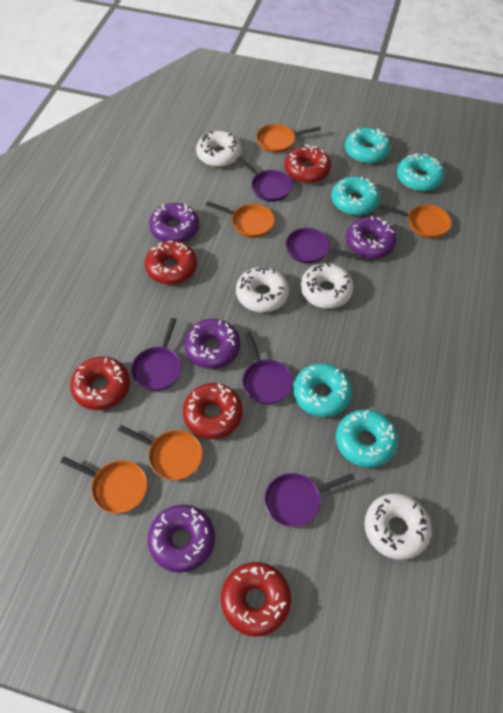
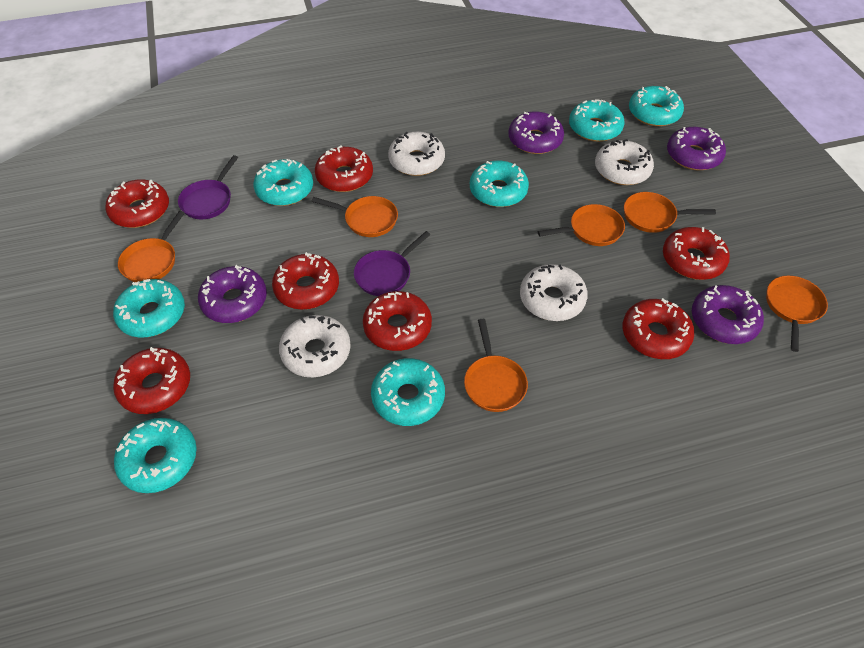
orange pan: [61,457,147,514] [118,425,203,481] [206,201,275,238] [256,124,321,153] [380,204,451,238] = 5 -> [118,211,185,282] [311,196,398,237] [464,319,528,412] [538,204,625,246] [624,192,716,233] [766,276,828,352] = 6
purple pan: [131,318,181,391] [236,157,292,202] [242,331,293,405] [265,473,355,527] [286,228,359,263] = 5 -> [178,155,238,219] [354,231,430,296] = 2
red donut: [70,356,130,410] [145,241,197,284] [183,383,243,439] [221,562,291,637] [285,145,331,183] = 5 -> [105,179,169,228] [113,347,190,414] [272,252,339,310] [315,145,373,192] [363,291,432,351] [622,298,694,359] [663,227,730,280] = 7
turquoise donut: [293,363,352,417] [332,176,380,215] [336,409,398,468] [345,128,391,164] [397,153,444,191] = 5 -> [113,279,185,338] [114,418,197,493] [253,159,313,206] [371,358,445,426] [470,161,529,207] [569,99,625,142] [629,86,684,126] = 7

